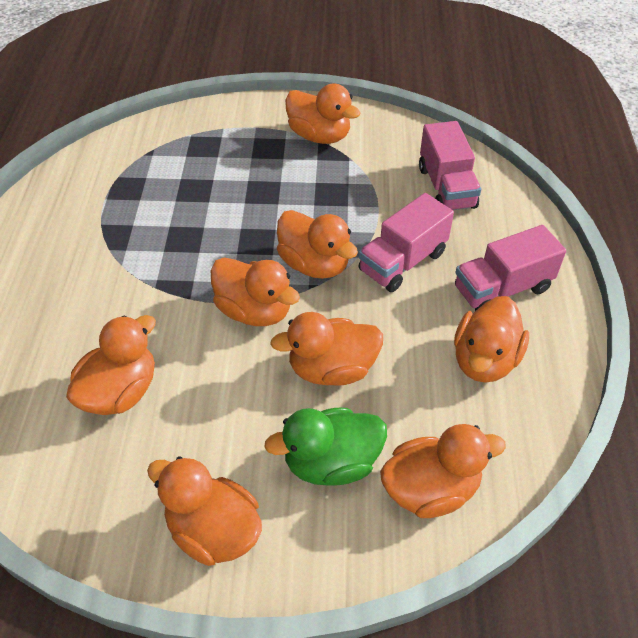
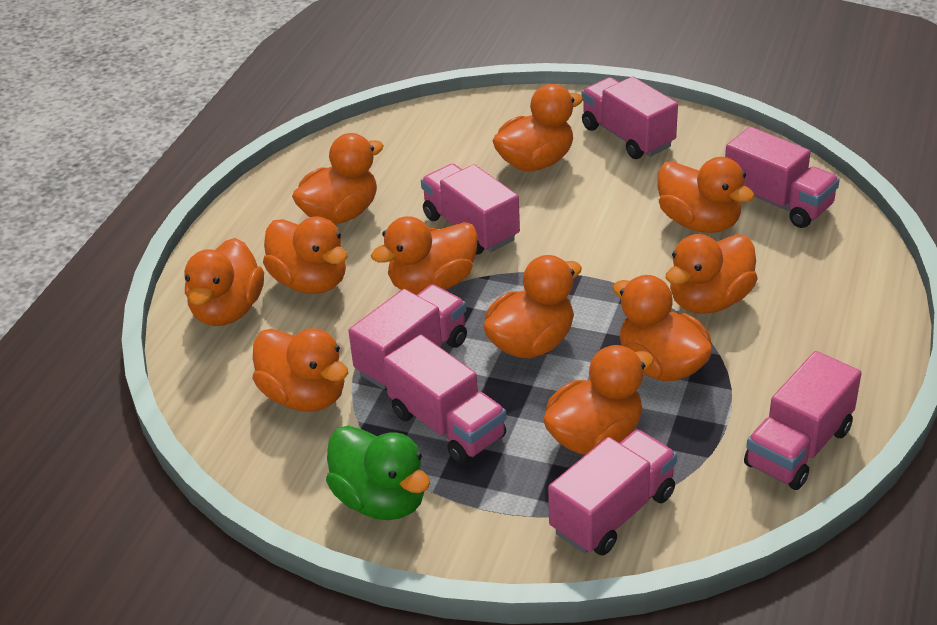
orange duck: [66,315,156,415] [147,456,262,566] [211,257,300,326] [270,312,383,386] [277,210,358,279] [285,83,360,144] [380,424,506,518] [454,296,529,383] = 8 -> [184,238,264,326] [253,328,348,412] [263,216,348,294] [292,133,384,225] [371,216,478,295] [484,255,582,359] [493,84,583,171] [543,345,654,455] [613,275,712,381] [657,157,755,233] [666,234,758,314] = 11
pink truck: [358,193,454,292] [419,121,481,210] [455,225,566,311] = 3 -> [348,284,467,389] [383,335,506,464] [421,164,520,255] [548,430,677,556] [581,76,678,159] [725,127,840,228] [744,351,862,490] = 7

